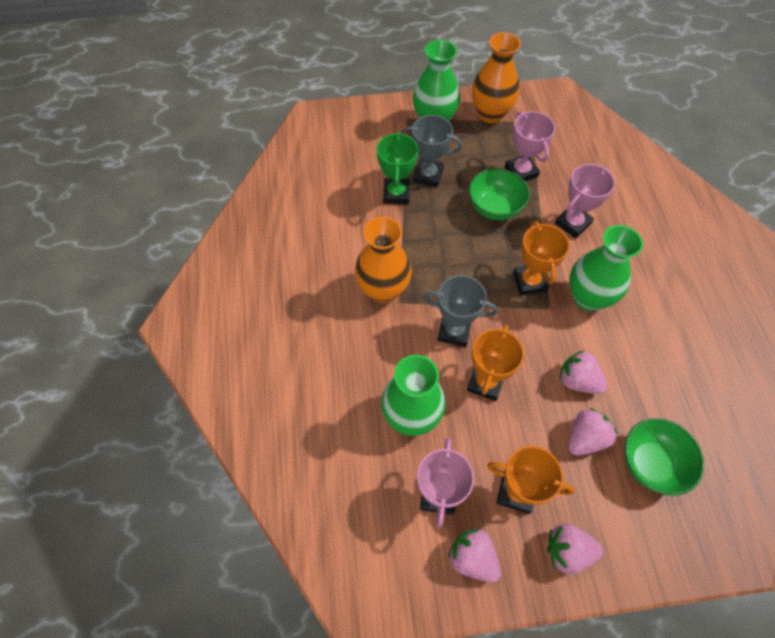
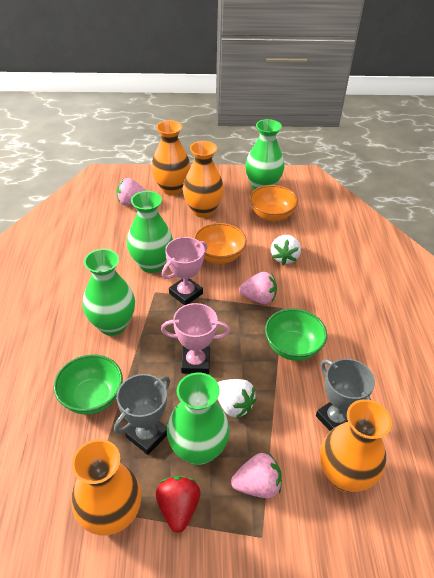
green trophy: [376,132,419,204] = 1 -> none = 0
green vase: [381,355,445,436] [413,40,460,121] [569,225,643,311] = 3 -> [83,249,135,336] [127,191,173,273] [167,373,230,465] [245,119,284,190] = 4
orange bowl: none = 0 -> [194,223,247,264] [250,185,298,222] = 2
orange trophy: [467,325,524,401] [487,446,575,514] [513,221,570,296] = 3 -> none = 0
orange vase: [355,217,412,303] [472,32,521,123] = 2 -> [71,439,142,535] [151,120,191,195] [183,141,224,218] [320,399,392,492] = 4
pink strawberry: [448,528,501,582] [547,524,603,575] [559,350,607,394] [568,408,618,455] = 4 -> [116,178,146,205] [231,452,282,498] [239,272,277,304] = 3
pink trophy: [417,438,474,527] [505,111,555,181] [555,164,615,238] = 3 -> [161,303,230,374] [162,237,208,305] = 2
red strawberry: none = 0 -> [156,475,200,533] = 1
white strawberry: none = 0 -> [217,379,257,418] [271,235,301,265] = 2

